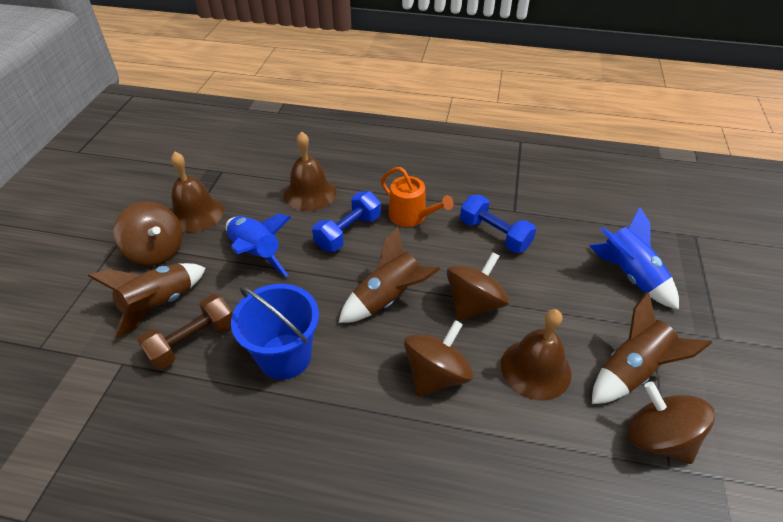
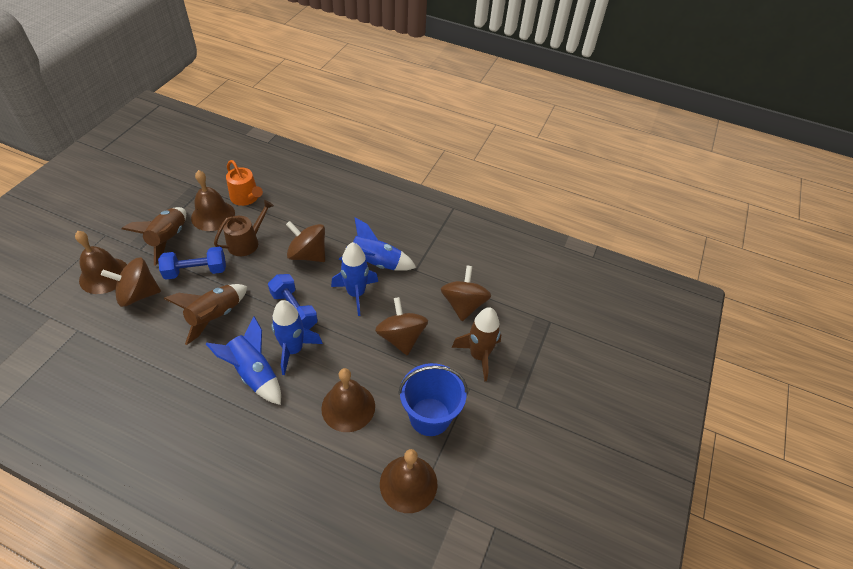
blue rocket: [226,214,291,277] [589,207,679,310] = 2 -> [206,316,281,405] [271,300,323,375] [331,242,378,316] [339,218,416,271] = 4
brown bell: [171,152,224,233] [284,131,336,211] [501,309,571,401] = 3 -> [75,231,127,294] [191,170,235,231] [321,368,375,432] [380,449,437,513] = 4
brown dumbbell: [137,294,233,370] = 1 -> none = 0
brown watering can: none = 0 -> [214,200,274,256] = 1

